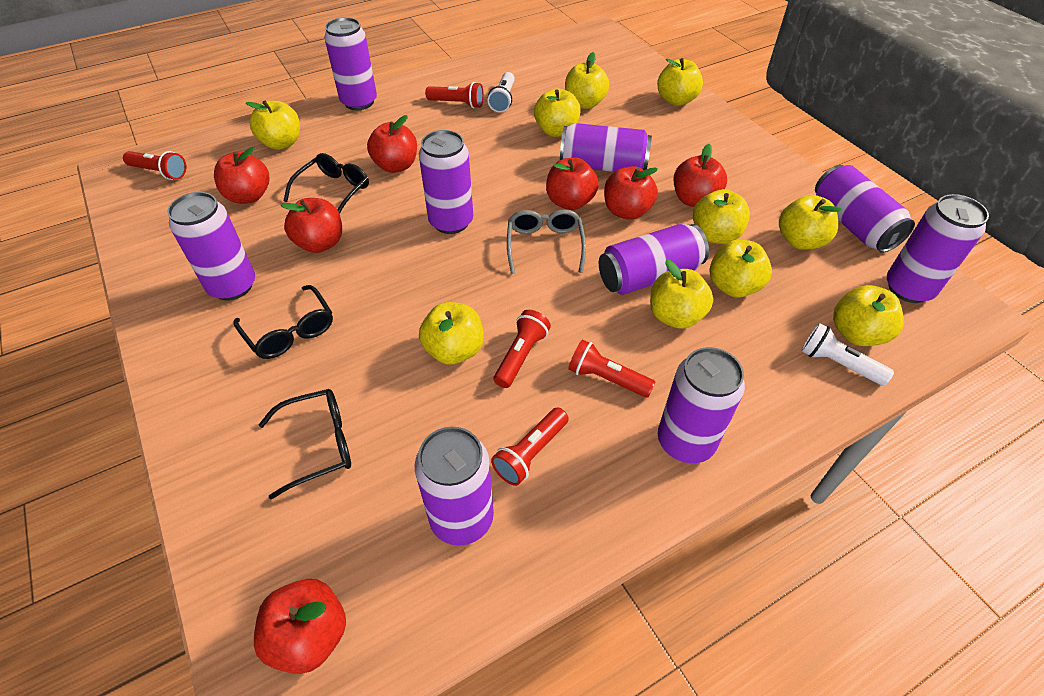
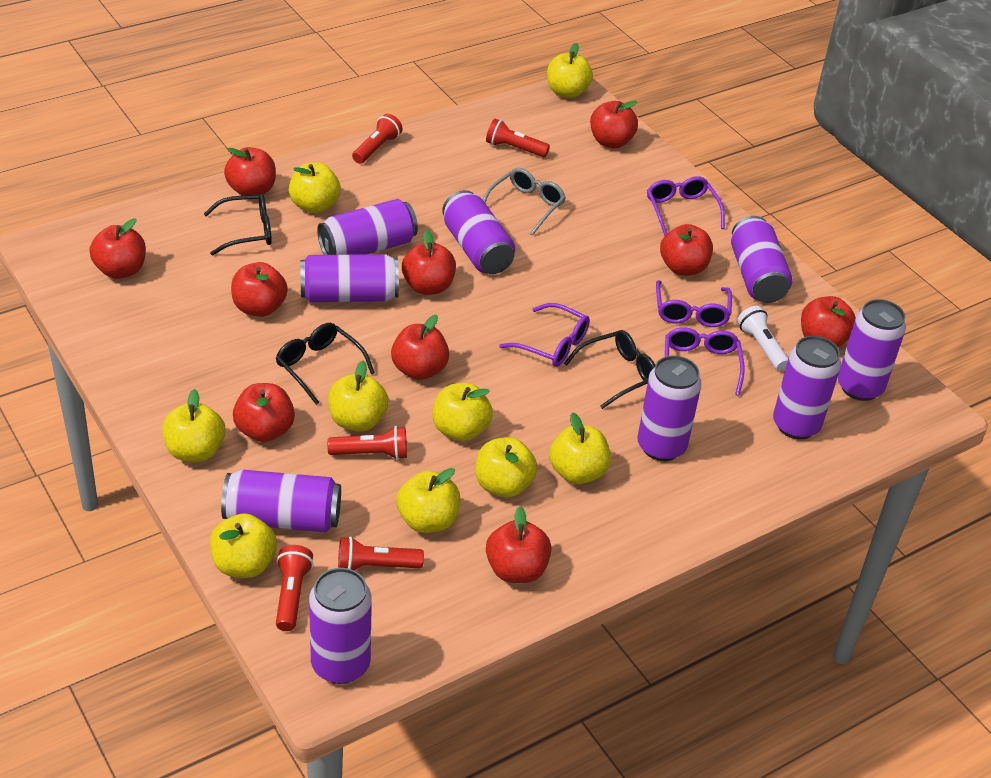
purple glasses: none = 0 -> [499,303,590,367] [647,176,725,236] [656,280,732,327] [665,327,745,396] = 4
red apple: [214,147,269,204] [254,579,346,674] [281,198,342,253] [367,115,417,173] [546,157,599,210] [604,166,658,220] [674,144,727,207] = 7 -> [89,218,146,279] [224,147,276,196] [231,262,288,317] [233,383,295,442] [391,315,449,380] [402,230,456,295] [486,506,552,583] [590,101,638,148] [660,224,713,276] [801,296,856,347] = 10
white flashlight: [488,72,515,113] [801,323,894,386] = 2 -> [737,306,788,371] = 1
yellow apple: [246,100,300,150] [419,302,483,365] [534,88,581,137] [565,52,609,109] [650,260,713,329] [657,58,703,106] [693,189,750,244] [710,240,772,298] [779,195,842,250] [833,285,904,346] = 10 -> [162,389,225,462] [210,513,277,578] [289,163,341,213] [328,361,389,431] [396,468,460,533] [433,383,493,441] [476,437,538,498] [547,43,593,98] [549,412,611,484] = 9

